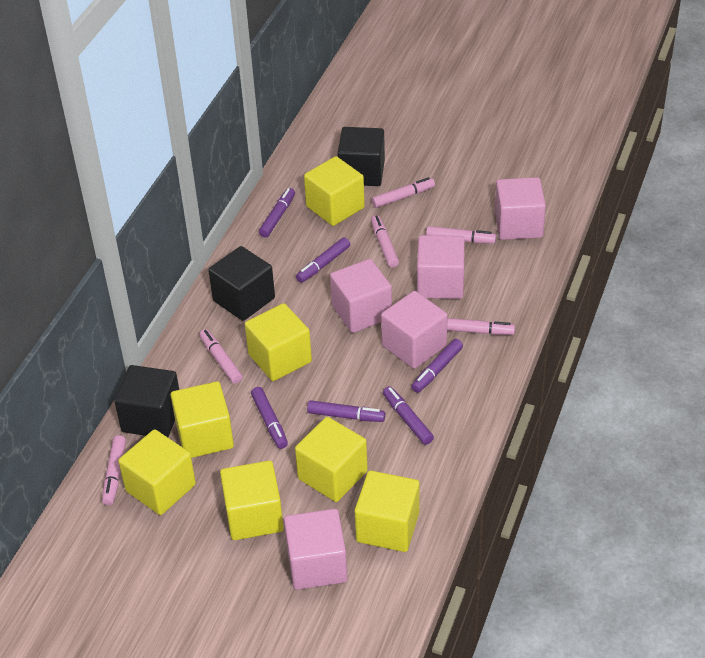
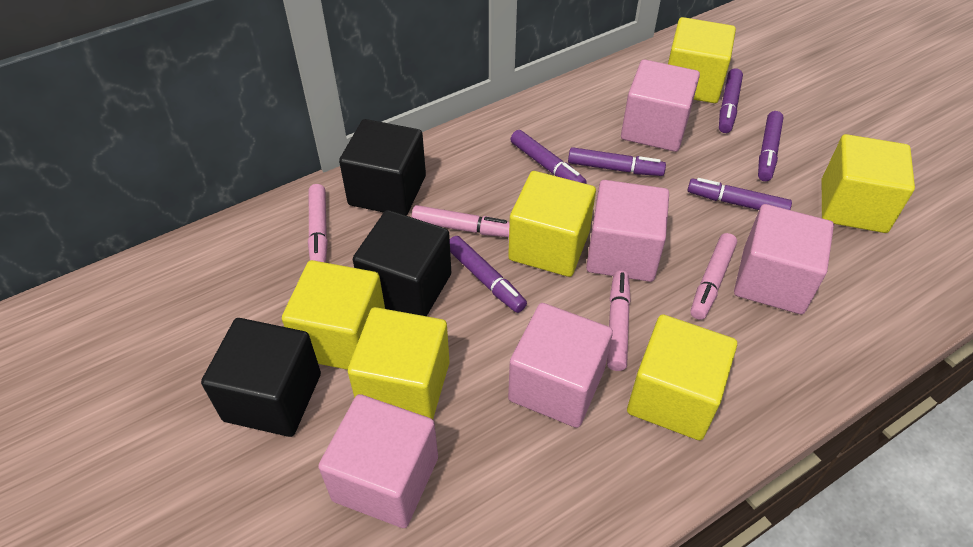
pink marker: [102,435,126,505] [199,329,243,384] [371,215,399,268] [372,177,435,208] [426,226,496,244] [447,318,515,335] = 6 -> [308,184,328,263] [412,205,510,237] [607,271,631,371] [690,233,737,320] = 4
yellow cube: [118,429,196,515] [171,381,234,458] [220,461,284,540] [245,303,312,381] [295,417,368,502] [304,156,365,226] [355,471,420,552] = 7 -> [282,260,385,370] [348,307,450,419] [508,171,596,277] [627,314,737,440] [668,17,736,103] [822,134,915,233] = 6

